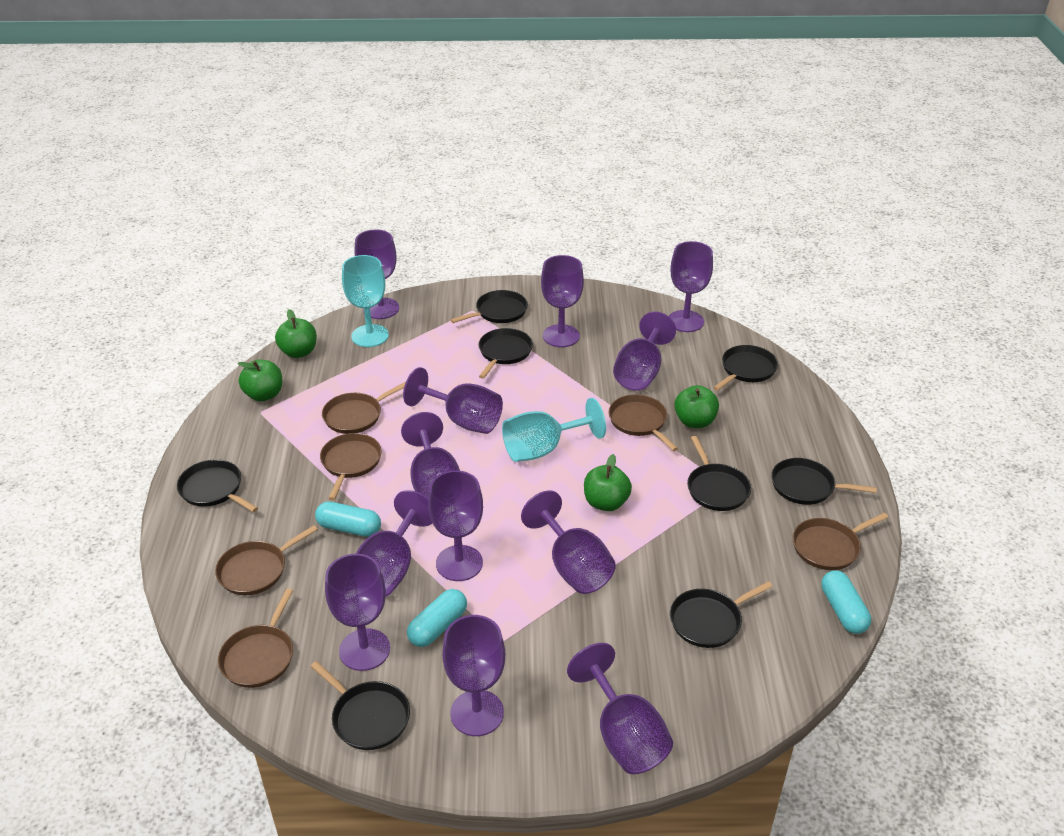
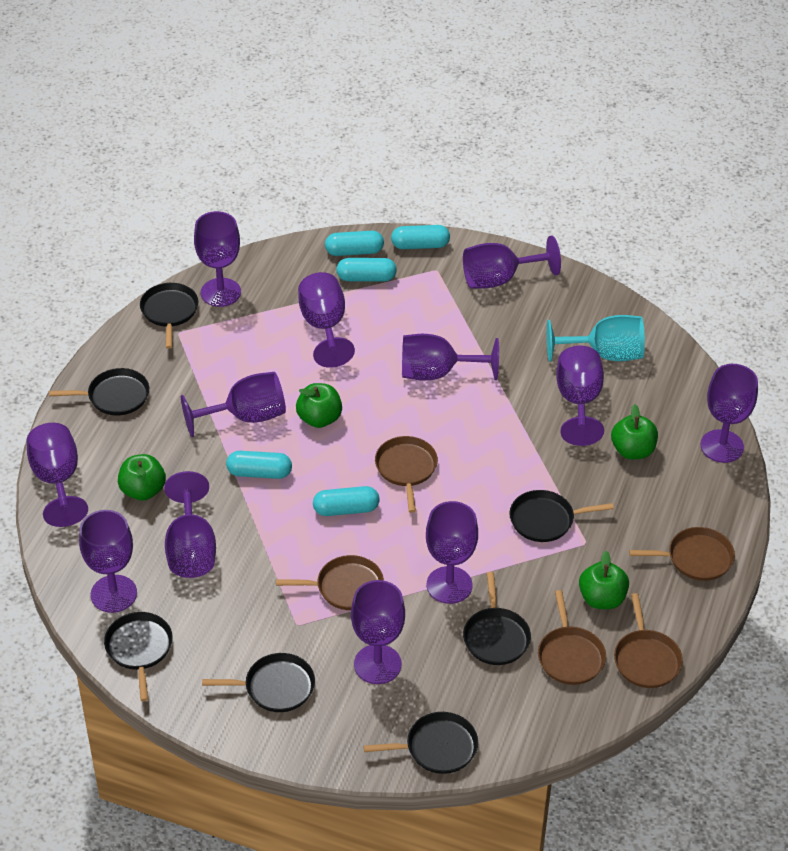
black pan: [177,459,258,512] [310,661,410,750] [451,290,528,323] [479,328,533,379] [670,581,773,648] [687,436,751,511] [713,345,778,391] [771,458,877,505] = 8 -> [49,368,149,415] [104,612,173,701] [140,283,199,349] [202,653,315,712] [363,712,478,774] [463,572,531,665] [509,490,614,542] = 7
brown pan: [215,525,318,595] [218,588,293,688] [320,433,382,500] [322,382,406,434] [608,394,678,451] [793,513,889,570] = 6 -> [276,555,384,610] [375,436,438,513] [538,590,606,685] [614,593,683,688] [629,527,735,581] = 5
turquoise capsule: [315,502,381,537] [407,589,467,647] [821,570,871,634] = 3 -> [226,451,292,479] [313,486,379,516] [325,231,384,256] [336,258,397,281] [391,225,450,249] = 5
turquoise goblet: [342,255,389,347] [502,398,606,462] = 2 -> [547,315,645,362] = 1

